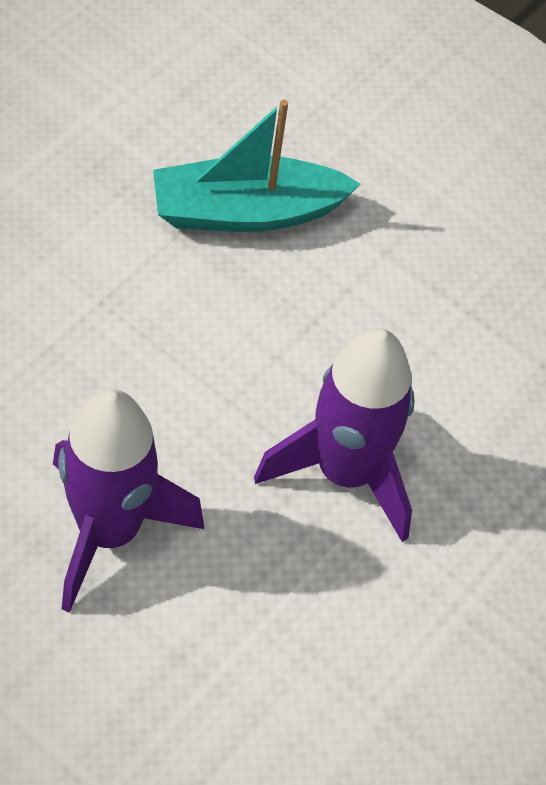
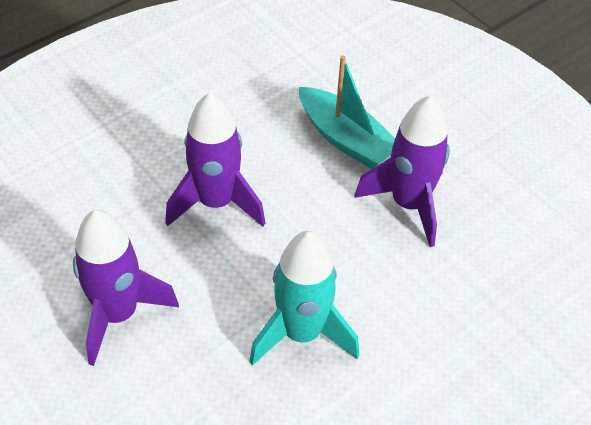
purple rocket: [53,389,204,613] [254,328,415,542] = 2 -> [73,210,179,366] [165,93,265,226] [354,95,450,247] = 3
turquoise rocket: none = 0 -> [249,231,359,365] = 1

